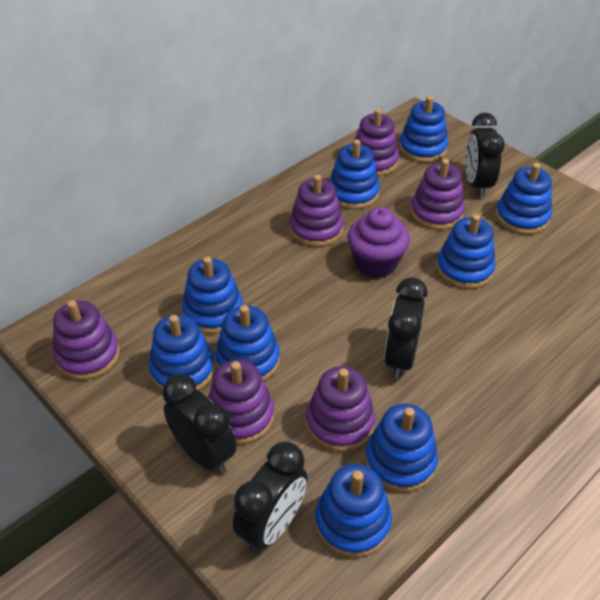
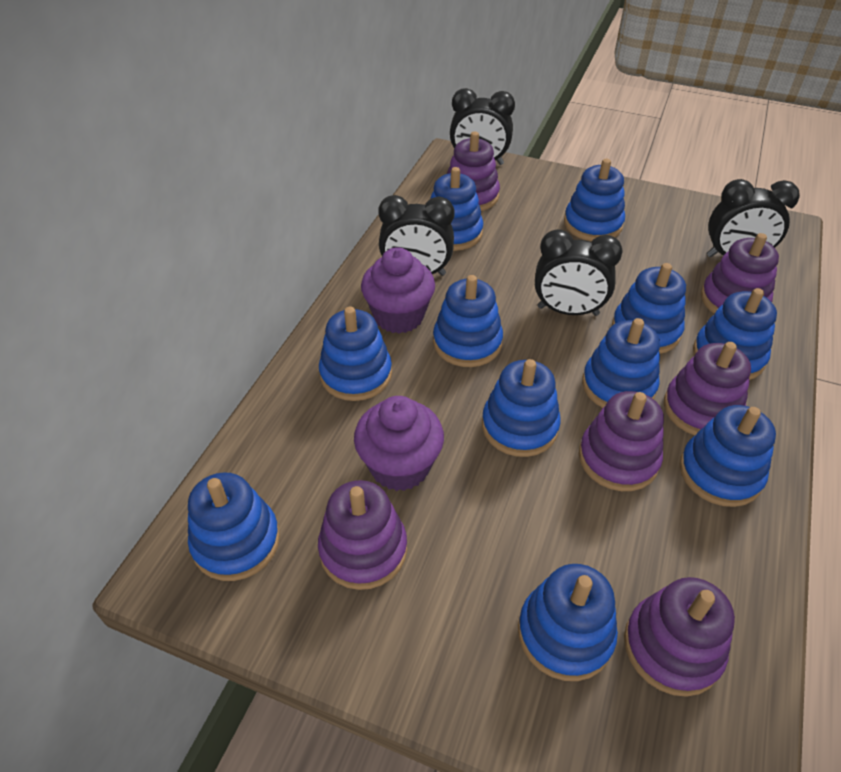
blue stacking toy: [149,315,215,391] [182,256,243,334] [215,305,280,381] [315,464,392,558] [329,139,380,209] [365,404,438,493] [399,96,448,163] [436,214,496,289] [496,163,552,235] = 9 -> [188,472,280,581] [319,307,392,401] [430,167,483,251] [433,275,503,367] [482,359,561,457] [518,564,618,681] [564,159,625,241] [582,318,660,408] [612,263,686,354] [680,405,776,507] [693,288,777,380] = 11
purple cupcake: [348,207,410,278] = 1 -> [354,396,444,491] [361,247,435,334] = 2

